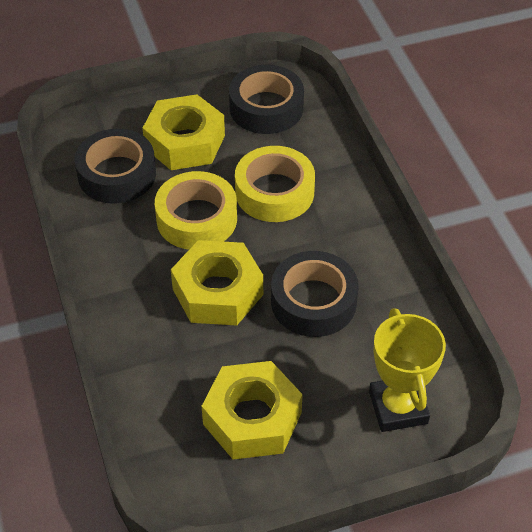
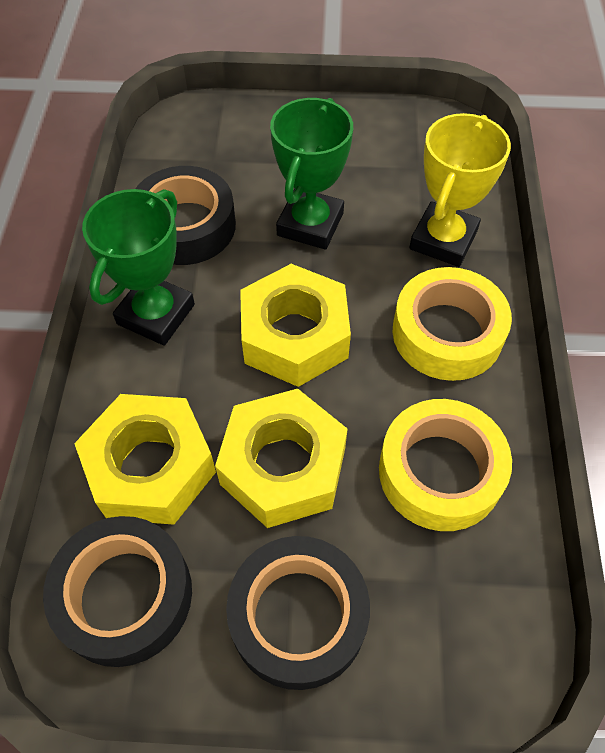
green trophy: none = 0 -> [82,189,195,346] [270,98,353,250] = 2

